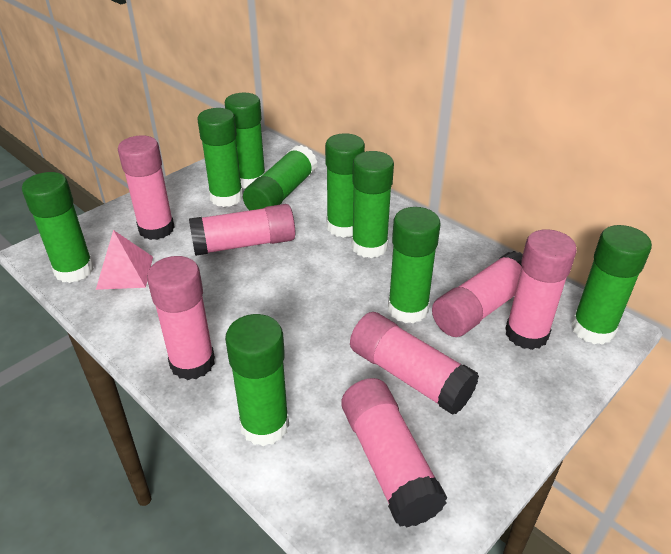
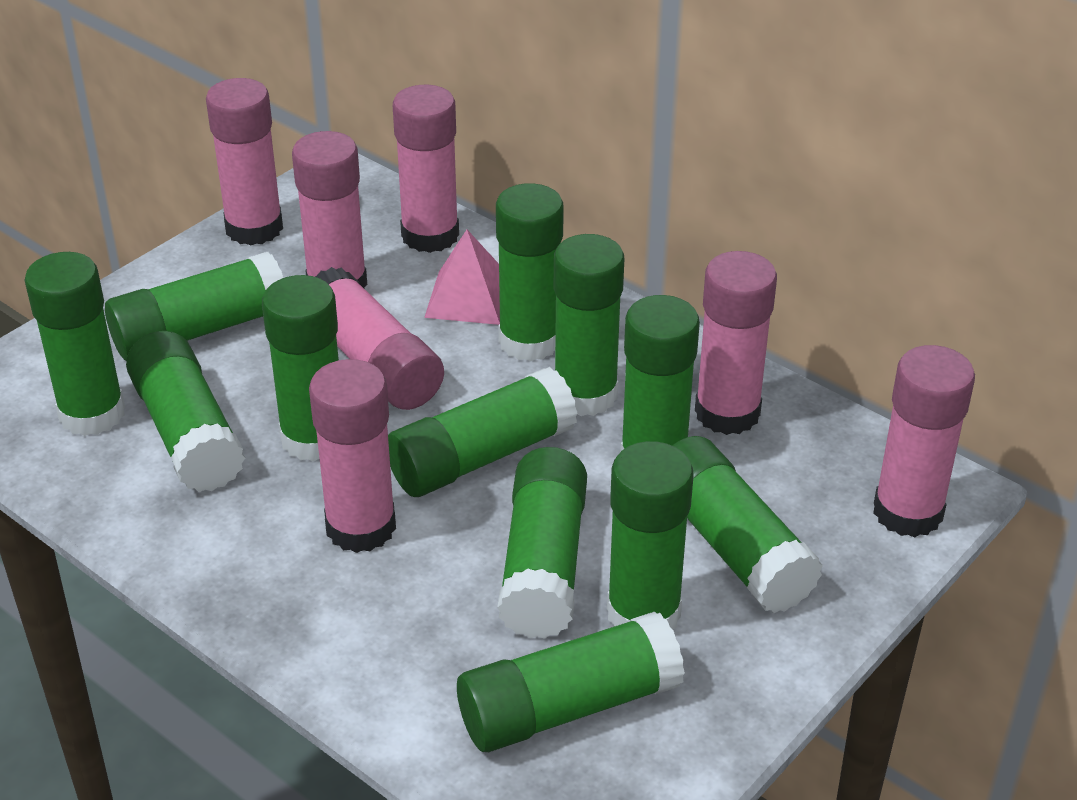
green glue stick: [22,172,94,283] [197,108,243,207] [225,93,266,188] [225,314,289,446] [243,145,317,211] [325,133,365,238] [352,151,394,258] [388,207,440,323] [571,225,652,345] = 9 -> [25,252,125,436] [105,252,283,361] [126,331,245,492] [262,275,339,461] [388,367,577,497] [457,612,685,752] [496,183,564,361] [497,447,587,639] [554,234,624,416] [607,441,694,629] [620,295,700,452] [672,436,823,613] = 12

